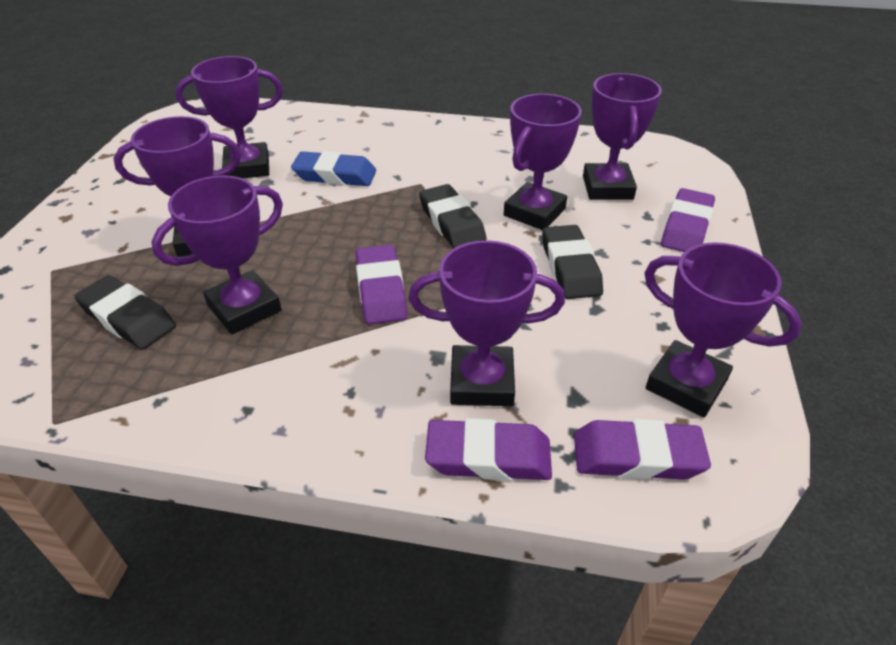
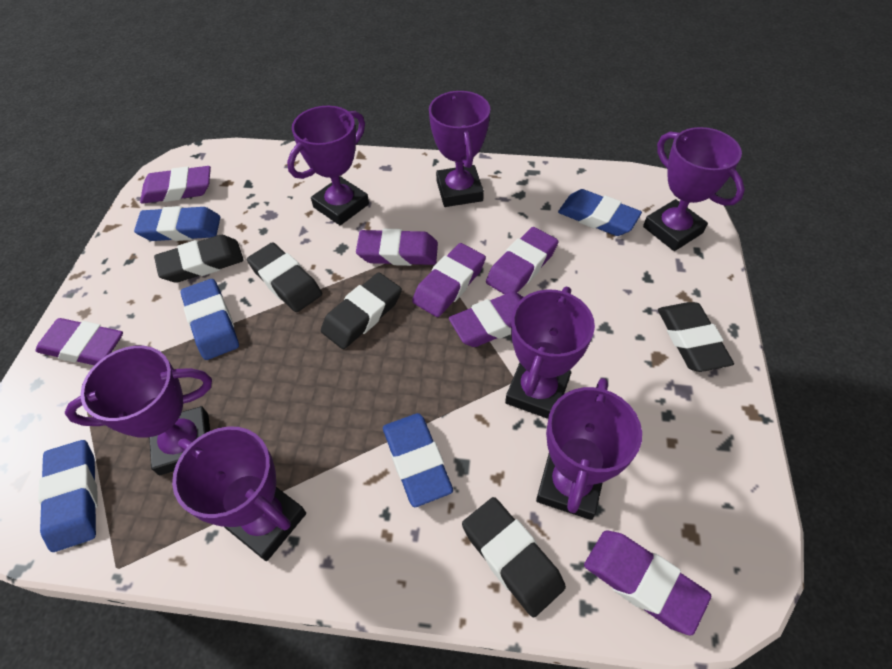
black eraser: [74,275,176,350] [419,184,487,248] [542,225,603,299] = 3 -> [154,235,244,283] [247,242,322,312] [321,272,402,349] [462,497,566,617] [658,302,734,372] = 5
blue eraser: [291,151,376,186] = 1 -> [38,440,98,552] [134,206,220,241] [181,279,239,360] [383,413,453,507] [558,189,642,236] = 5
purple eraser: [355,245,407,325] [425,418,552,481] [574,419,711,480] [661,188,715,252] = 4 -> [36,318,123,365] [140,166,211,204] [356,229,438,266] [412,243,486,317] [449,292,523,347] [486,227,558,295] [584,531,711,636] = 7

